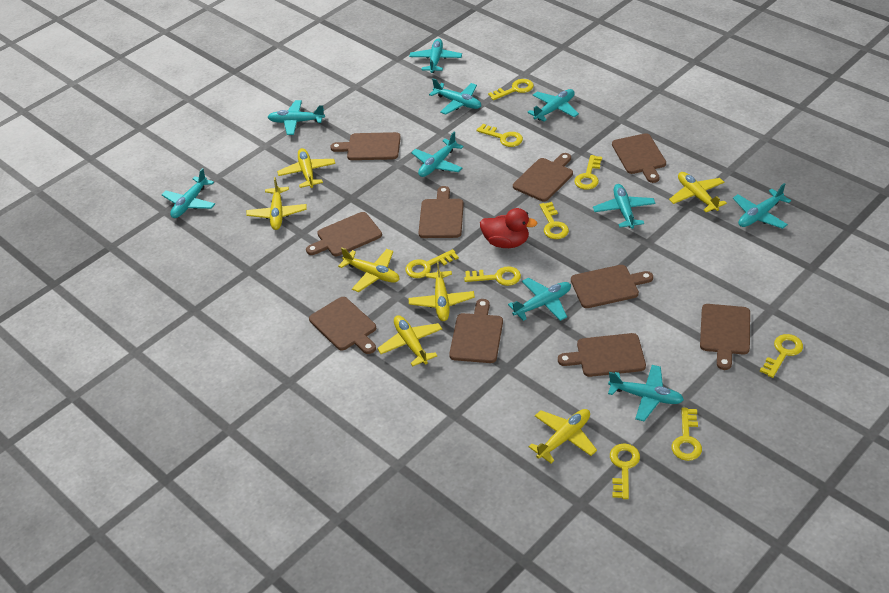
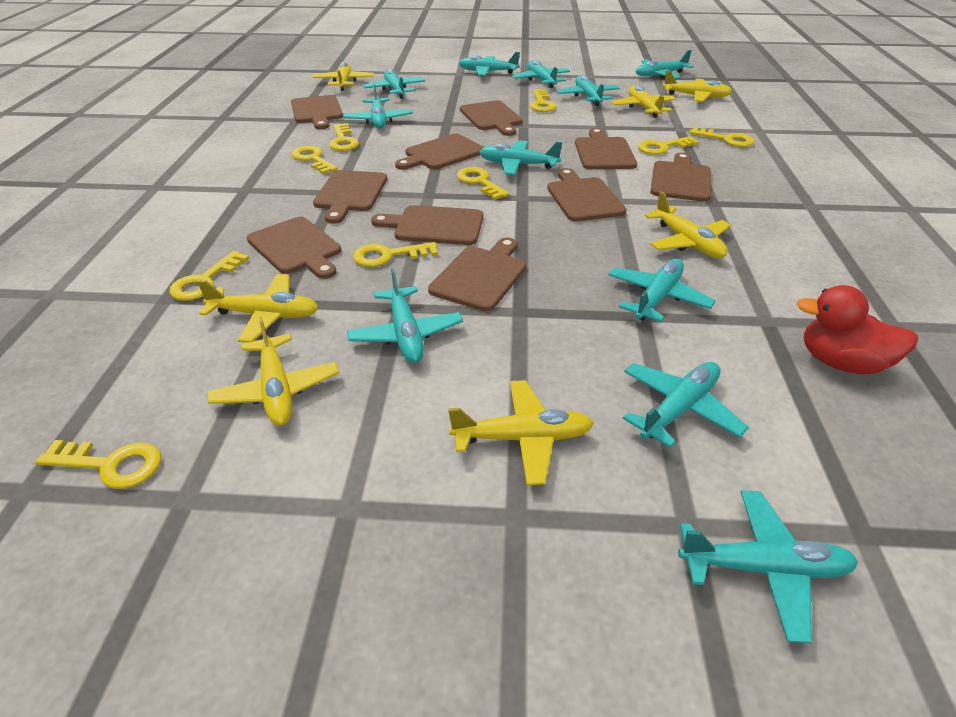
turquoise plane: [162,168,215,218] [268,100,325,135] [409,38,462,73] [411,131,464,177] [429,78,481,115] [508,278,571,321] [527,89,579,122] [593,184,656,229] [608,365,684,421] [733,183,791,229] = 10 -> [343,84,413,129] [347,268,463,363] [363,69,426,99] [459,52,520,76] [479,140,562,175] [512,60,570,88] [557,75,620,106] [608,259,716,322] [623,362,749,448] [636,50,694,79] [678,490,858,643] = 11

